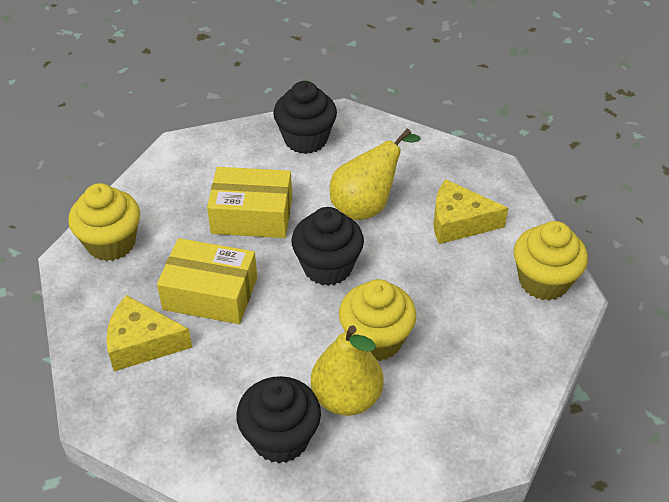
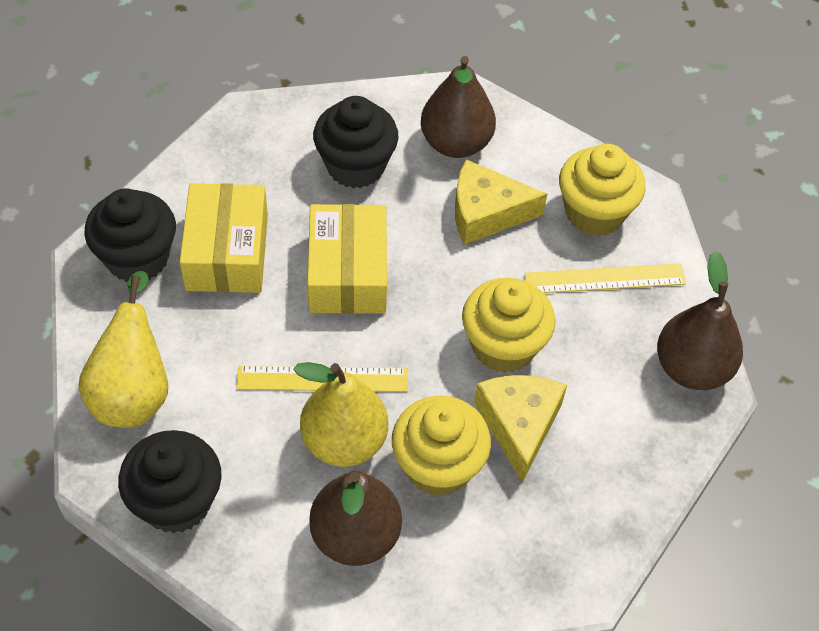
brown pear: none = 0 -> [309,471,402,566] [421,56,496,158] [657,251,743,390] = 3
yellow ruler: none = 0 -> [236,366,408,392] [525,263,686,293] = 2

